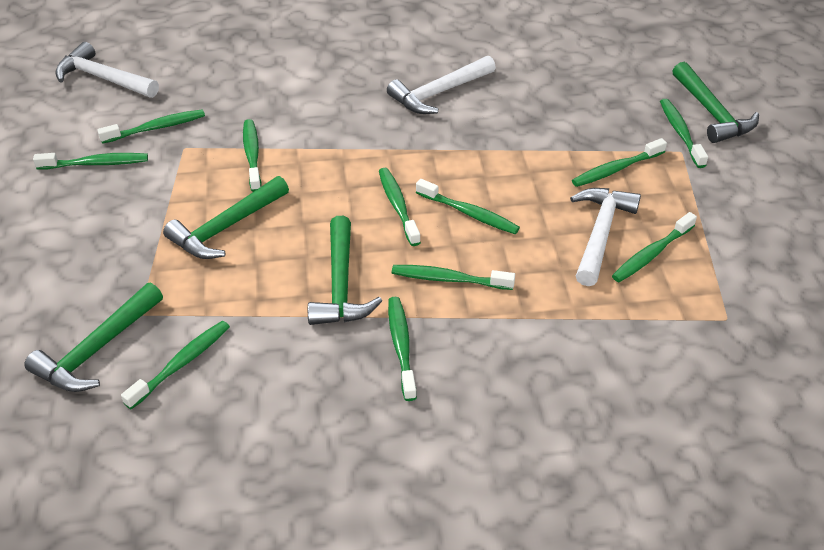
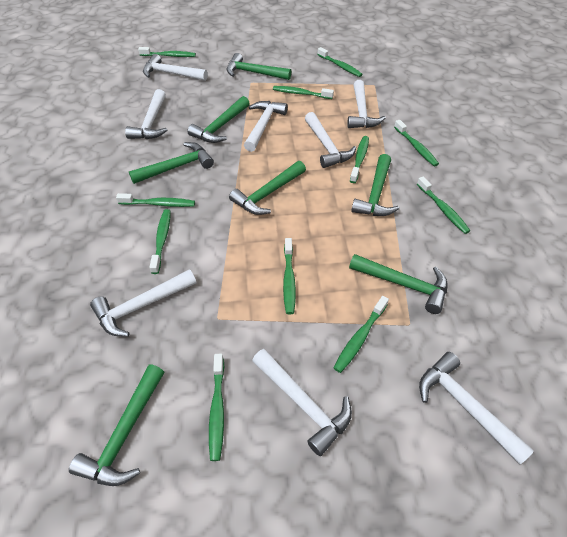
green hammer: [24,283,163,392] [163,176,289,259] [308,216,382,325] [672,62,759,143] = 4 -> [69,365,164,486] [129,142,214,184] [188,96,250,143] [227,53,291,80] [229,161,306,215] [349,254,448,314] [351,154,399,216] = 7
white hammer: [55,42,159,98] [387,56,496,114] [570,188,641,286] = 3 -> [90,269,196,337] [125,89,168,139] [143,54,208,81] [244,101,288,152] [252,349,352,456] [305,112,356,168] [347,80,386,128] [419,352,534,465] = 8

